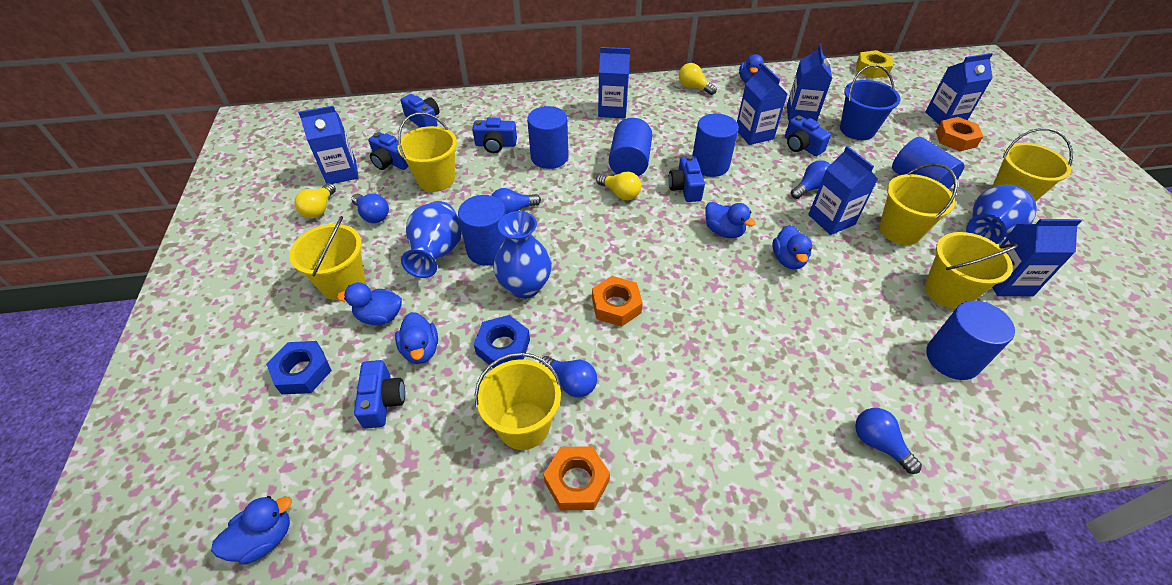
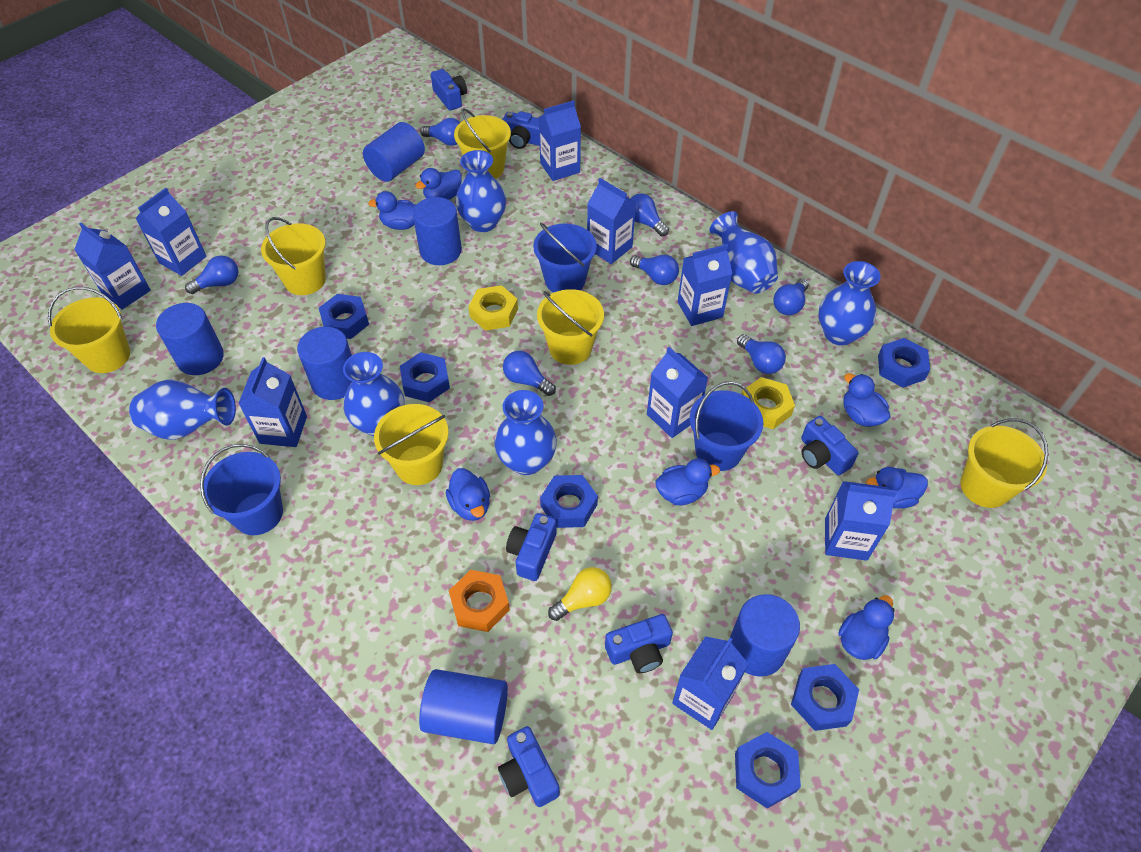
blue bucket: [840,64,900,140] = 1 -> [200,444,283,535] [533,223,597,293] [690,381,763,471] = 3
blue carton: [298,106,359,184] [598,47,630,118] [737,64,787,145] [787,45,832,121] [808,146,878,235] [925,53,992,124] [992,219,1082,296] = 7 -> [74,223,151,310] [135,188,206,276] [238,357,307,447] [539,100,581,181] [587,178,636,264] [647,347,708,438] [672,636,748,730] [678,244,732,326] [825,481,897,561] = 9
blue duck: [211,496,292,565] [337,282,402,325] [395,312,438,364] [705,202,756,238] [739,54,764,83] [772,225,812,269] = 6 -> [368,191,416,230] [415,168,462,200] [446,468,490,521] [655,458,720,505] [838,595,895,660] [843,373,890,427] [866,467,928,509] = 7
blue light bulb: [351,194,389,223] [491,188,541,214] [539,356,597,397] [791,160,831,199] [855,408,922,474] = 5 -> [185,255,238,294] [420,118,460,146] [503,351,556,396] [630,193,669,237] [630,255,679,285] [737,334,786,374] [773,279,809,315] = 7
blue nut: [266,341,332,395] [474,315,530,369] = 2 -> [319,294,369,339] [400,352,450,402] [540,475,598,528] [735,732,801,809] [791,664,859,731] [878,338,930,388] = 6
blue vase: [401,201,462,278] [493,211,552,299] [966,185,1037,244] = 3 -> [129,380,236,440] [343,352,405,436] [455,150,506,232] [495,390,557,475] [709,211,778,294] [818,261,881,345] = 6
orange nut: [543,446,610,510] [592,276,643,327] [936,117,983,151] = 3 -> [449,570,510,632] = 1
yellow light bulb: [294,183,336,218] [596,172,641,200] [679,63,717,95] = 3 -> [548,567,612,621] = 1
yellow nut: [856,50,893,79] = 1 -> [468,285,518,331] [742,377,795,429] = 2

